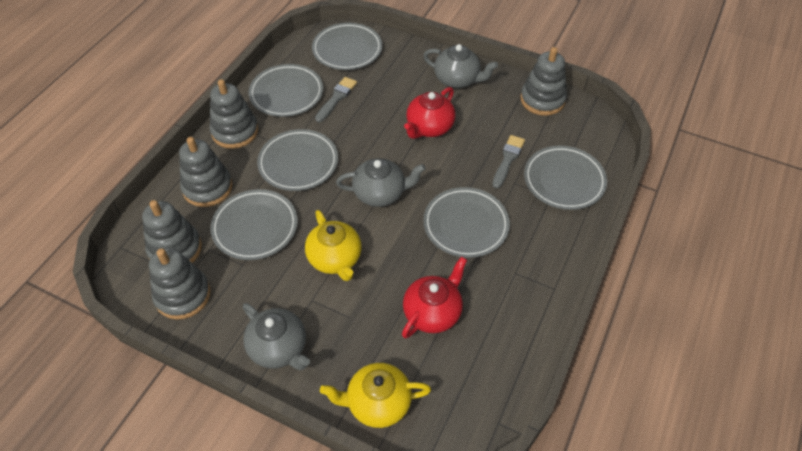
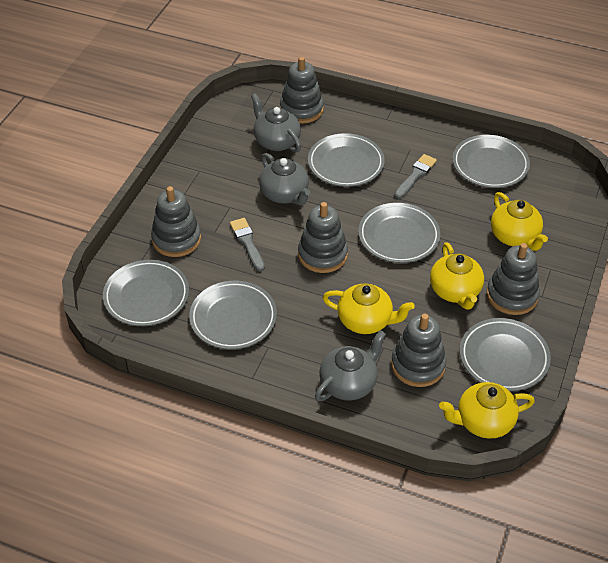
red teapot: [402,256,467,338] [404,87,455,139] = 2 -> none = 0
yellow teapot: [305,210,362,281] [320,363,431,428] = 2 -> [323,284,415,334] [430,242,484,310] [439,382,535,439] [491,192,548,251] = 4

